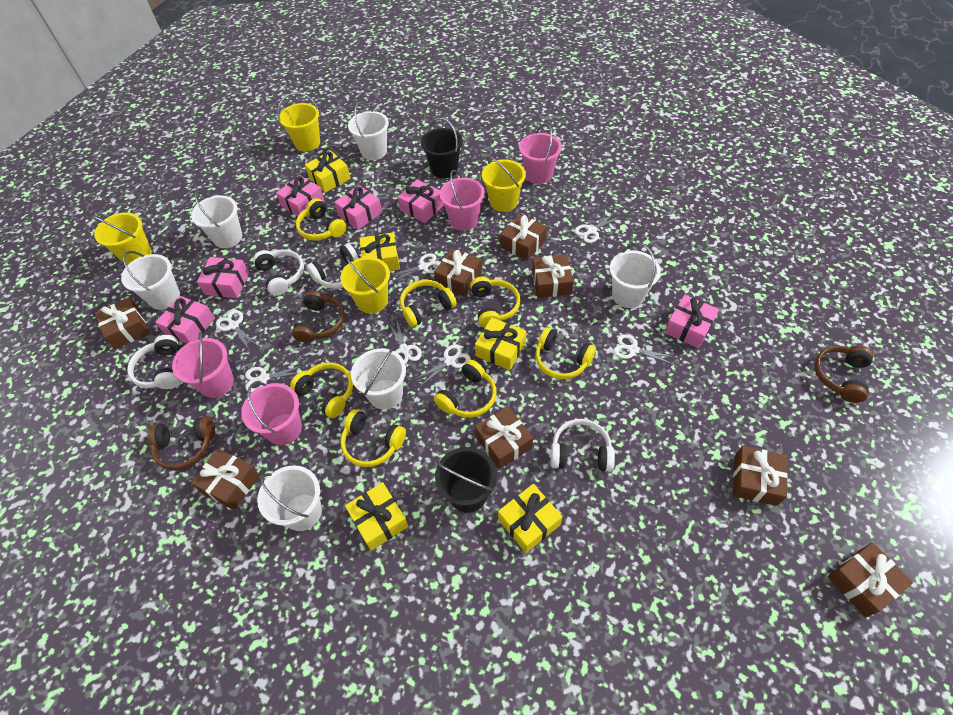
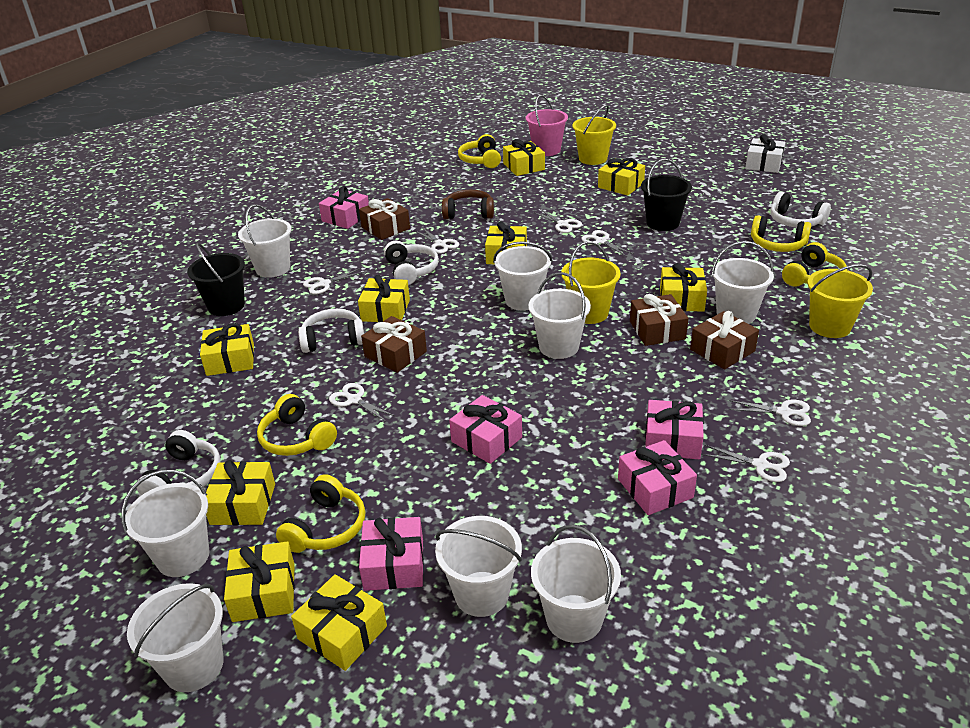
brown gift: [95,297,149,349] [191,448,260,510] [434,248,482,297] [475,406,533,469] [501,214,547,261] [532,254,573,298] [733,446,788,506] [827,542,913,617] = 8 -> [359,198,410,240] [361,316,427,373] [630,294,688,346] [690,311,759,370] = 4
brown headphones: [147,416,215,470] [292,290,345,343] [814,345,873,403] = 3 -> [442,190,494,219] = 1
pink bucket: [172,332,234,398] [241,382,302,445] [440,170,485,231] [519,123,562,184] = 4 -> [526,95,568,156] = 1
pink gift: [155,296,215,343] [197,257,249,298] [276,175,325,216] [334,185,382,230] [398,179,444,223] [665,295,719,348] = 6 -> [319,186,369,229] [359,517,424,591] [449,395,522,464] [618,440,697,515] [645,400,704,459] = 5
white bucket: [121,251,180,310] [191,191,242,248] [257,465,322,531] [348,102,389,160] [351,347,406,409] [610,243,661,308] = 6 -> [121,470,210,577] [127,583,223,692] [238,204,292,278] [435,516,522,617] [493,241,553,311] [528,272,591,359] [531,525,621,643] [711,241,774,324] = 8
white gift: none = 0 -> [745,134,786,173] = 1
yellow bucket: [92,213,152,265] [278,92,320,151] [340,256,390,314] [482,157,526,212] = 4 -> [561,241,621,324] [572,104,616,165] [807,264,873,338] = 3
yellow gift: [305,151,351,193] [345,482,409,551] [359,232,400,271] [475,318,526,370] [498,484,562,553] = 5 -> [200,323,254,376] [206,460,275,525] [224,541,295,622] [291,574,387,671] [358,275,410,322] [485,221,527,264] [503,139,545,176] [598,158,645,196] [660,263,707,312] = 9
yellow headphones: [290,363,353,418] [296,198,347,241] [340,409,406,467] [400,280,457,327] [434,360,496,418] [470,277,520,328] [535,328,596,379] = 7 -> [257,394,337,456] [276,474,365,553] [458,134,501,168] [751,215,811,252] [782,242,847,287] = 5

